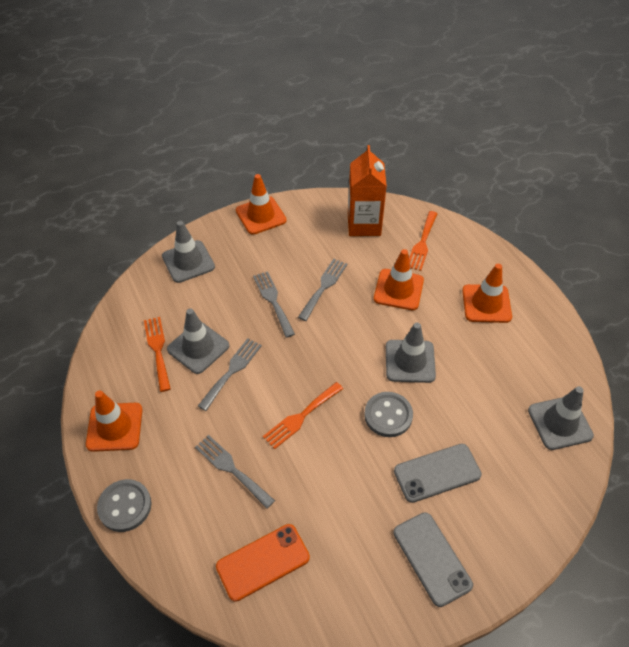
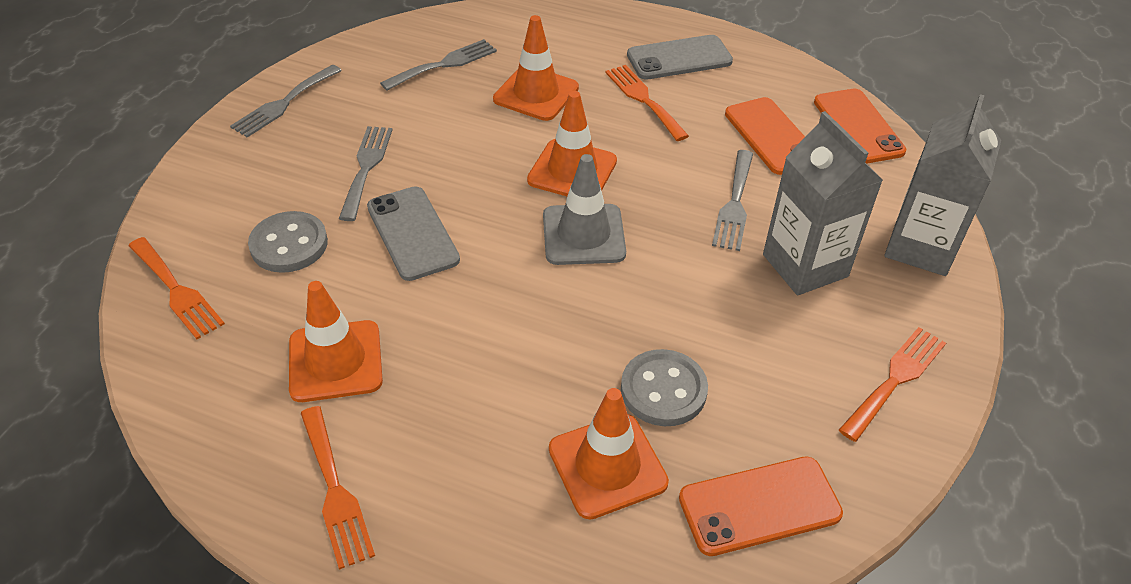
grey carton: none = 0 -> [763,111,883,295] [885,94,1001,276] = 2
grey traffic cone: [162,221,215,283] [167,308,229,374] [386,323,436,383] [528,386,594,450] = 4 -> [543,154,626,265] = 1
orange carton: [348,145,387,236] = 1 -> none = 0
orange fork: [144,317,171,392] [263,382,343,449] [409,211,438,271] = 3 -> [129,237,225,339] [300,406,375,570] [605,65,689,141] [839,327,946,442] = 4
orange phone: [216,524,310,602] = 1 -> [679,456,843,556] [725,97,805,175] [814,89,906,164] = 3

